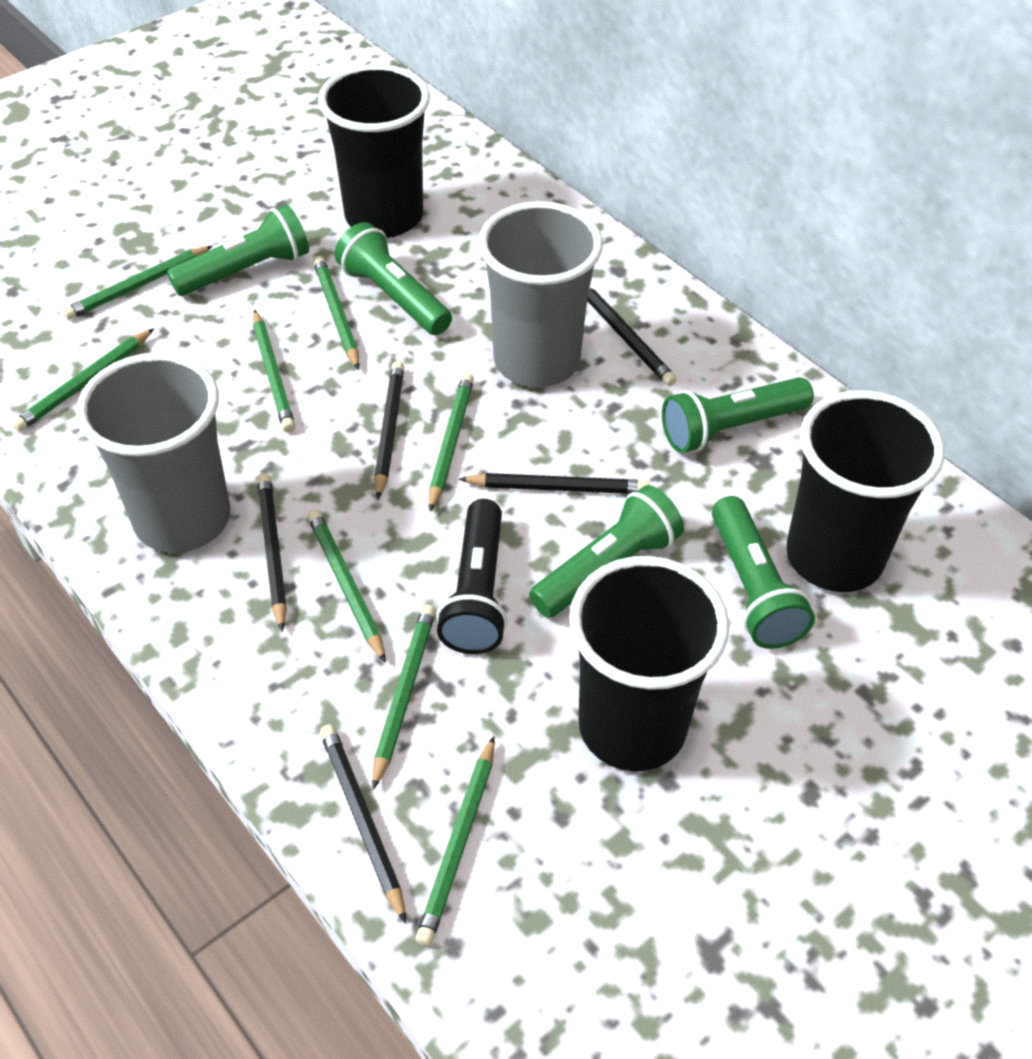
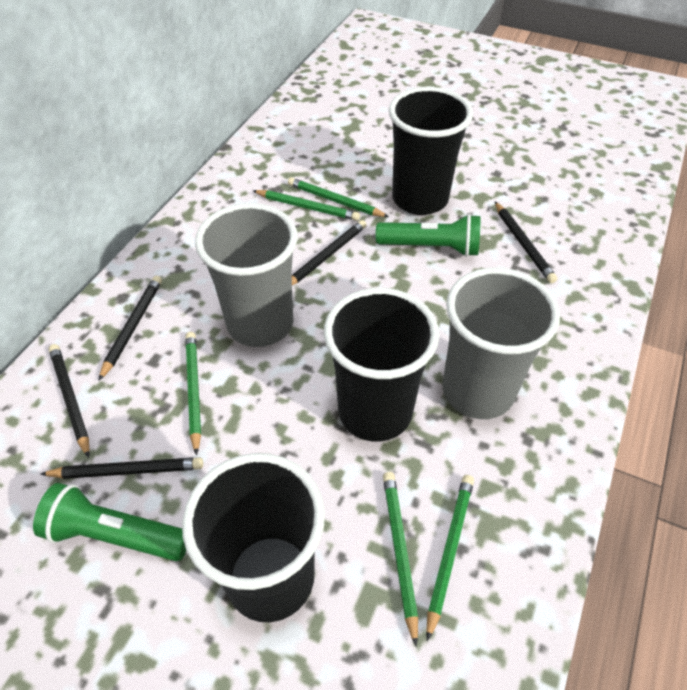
black flashlight: [436,499,507,654] = 1 -> none = 0
green flashlight: [167,205,309,296] [335,222,452,335] [529,485,684,618] [662,377,814,453] [712,496,815,649] = 5 -> [33,483,186,561] [376,214,481,257] = 2
green pencil: [11,328,154,432] [62,246,213,320] [253,309,295,432] [308,510,386,663] [313,256,359,370] [372,605,436,790] [416,736,495,946] [429,373,474,512] = 8 -> [185,332,201,456] [252,190,360,221] [288,177,389,217] [383,472,418,647] [426,475,474,641] = 5

